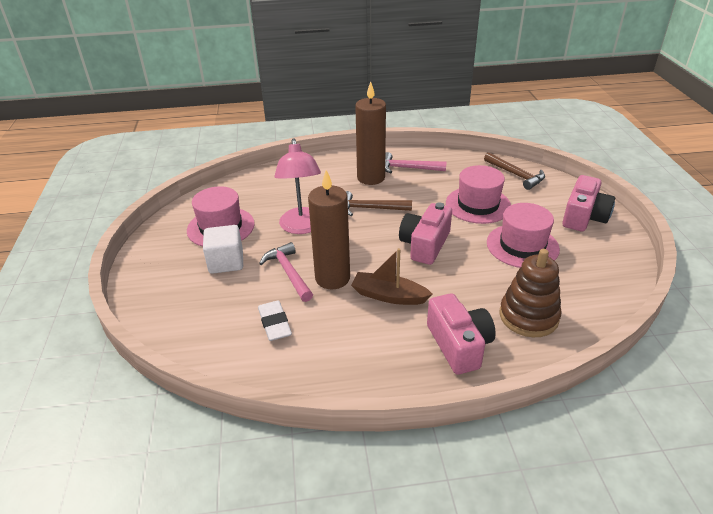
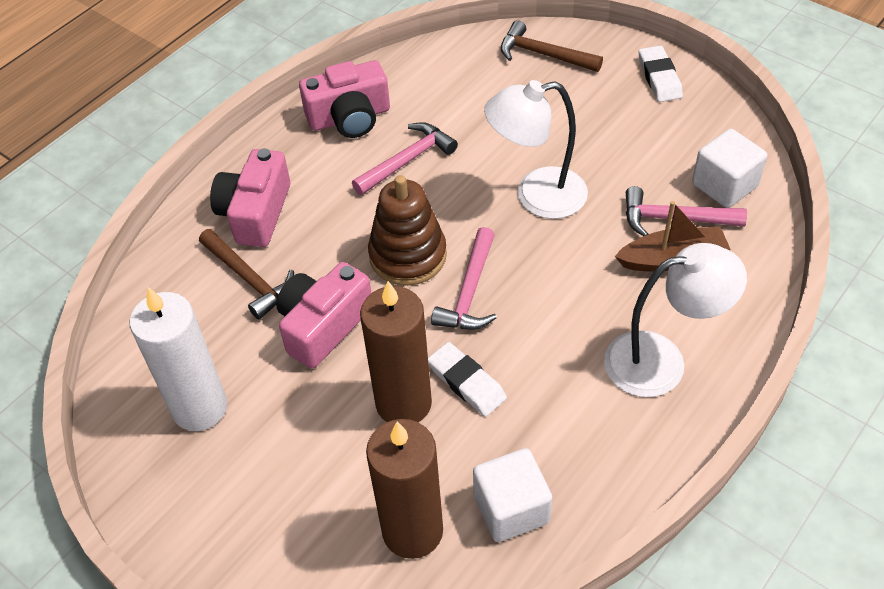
pink hammer: [259,242,313,302] [385,152,447,173] = 2 -> [352,122,458,195] [431,227,497,329] [626,186,747,236] = 3
pink hat: [187,186,255,247] [446,165,511,224] [487,203,560,268] = 3 -> none = 0
pink lamp: [274,138,321,234] = 1 -> none = 0
white candle: none = 0 -> [130,287,227,431] = 1
white cube: [203,225,243,274] = 1 -> [473,448,552,542] [692,129,767,208] = 2
white eraser: [258,300,292,341] = 1 -> [428,342,507,417] [639,46,683,102] = 2
white lamp: none = 0 -> [484,80,588,219] [604,243,747,397] = 2

